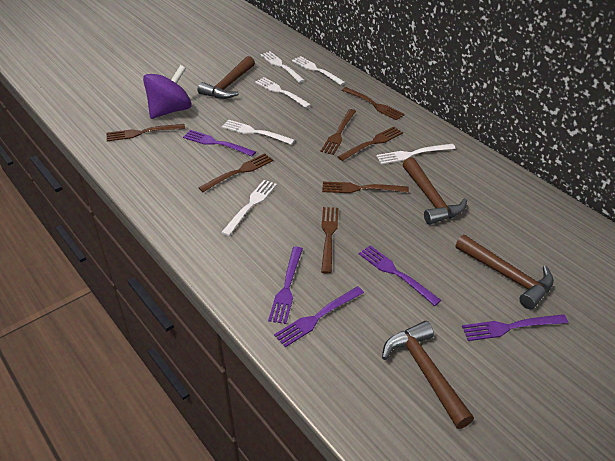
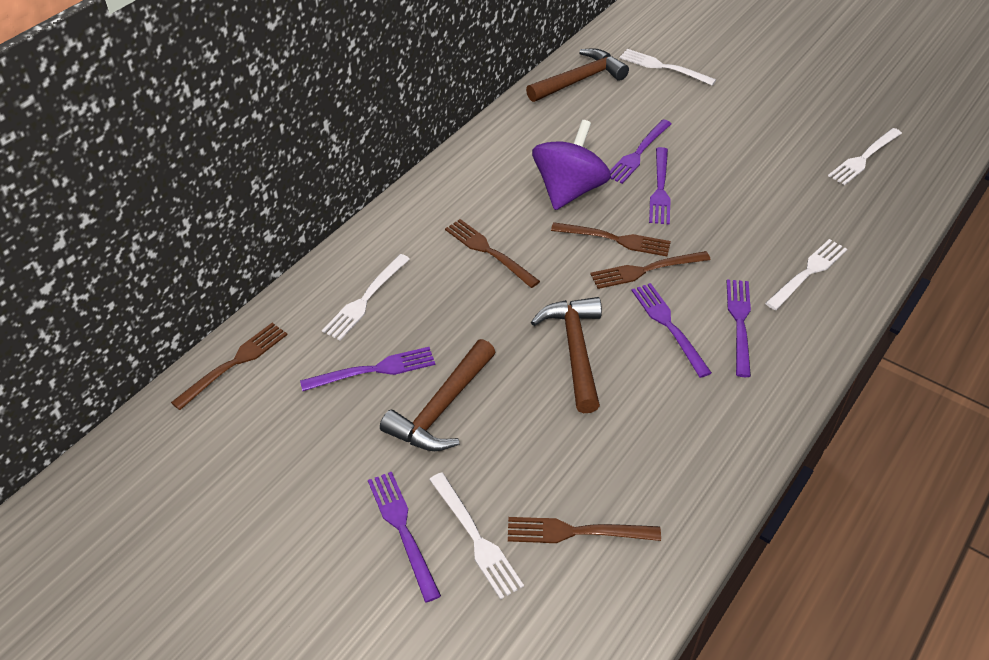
brown fork: [107,124,185,141] [198,153,273,192] [321,109,356,155] [321,207,339,274] [322,182,409,193] [337,126,403,161] [342,87,404,120] = 7 -> [171,323,288,410] [445,219,540,288] [508,517,661,543] [551,222,671,256] [590,251,711,289] = 5
brown hammer: [198,56,255,99] [382,321,474,429] [403,157,467,225] [456,235,554,309] = 4 -> [380,339,496,451] [526,48,629,102] [531,297,602,413] = 3
purple fork: [183,130,256,156] [268,247,303,324] [274,286,364,347] [359,245,441,306] [462,314,568,341] = 5 -> [300,347,435,391] [368,472,441,603] [610,120,672,184] [631,283,712,378] [649,147,670,225] [727,279,751,377] = 6
white fork: [221,180,277,236] [222,120,295,145] [255,77,311,108] [260,51,305,83] [292,56,346,85] [376,144,456,164] = 6 -> [322,254,410,340] [429,472,524,600] [620,49,716,85] [765,239,847,310] [828,128,902,185] = 5

